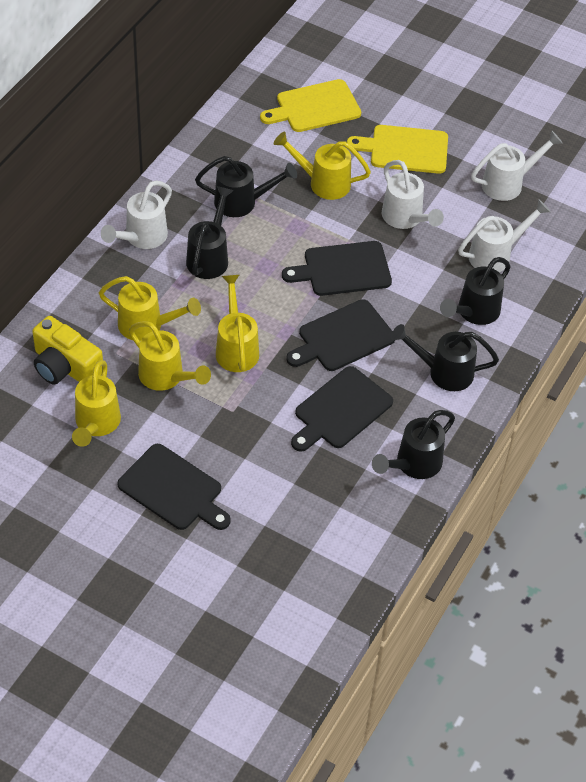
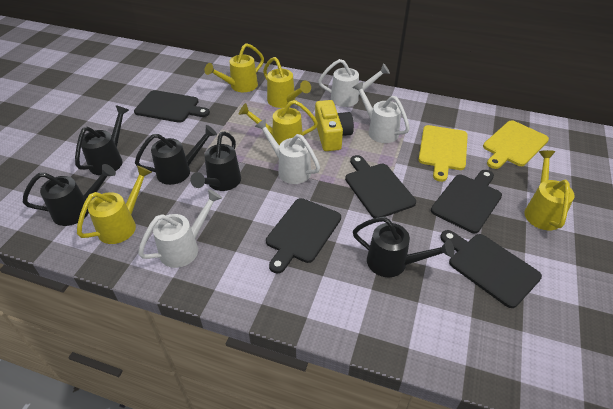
black cutting board: [117,444,231,530] [282,241,392,296] [286,299,395,371] [291,366,393,452] = 4 -> [134,90,210,123] [266,198,341,273] [345,155,416,218] [431,170,502,233] [440,230,542,308] = 5

